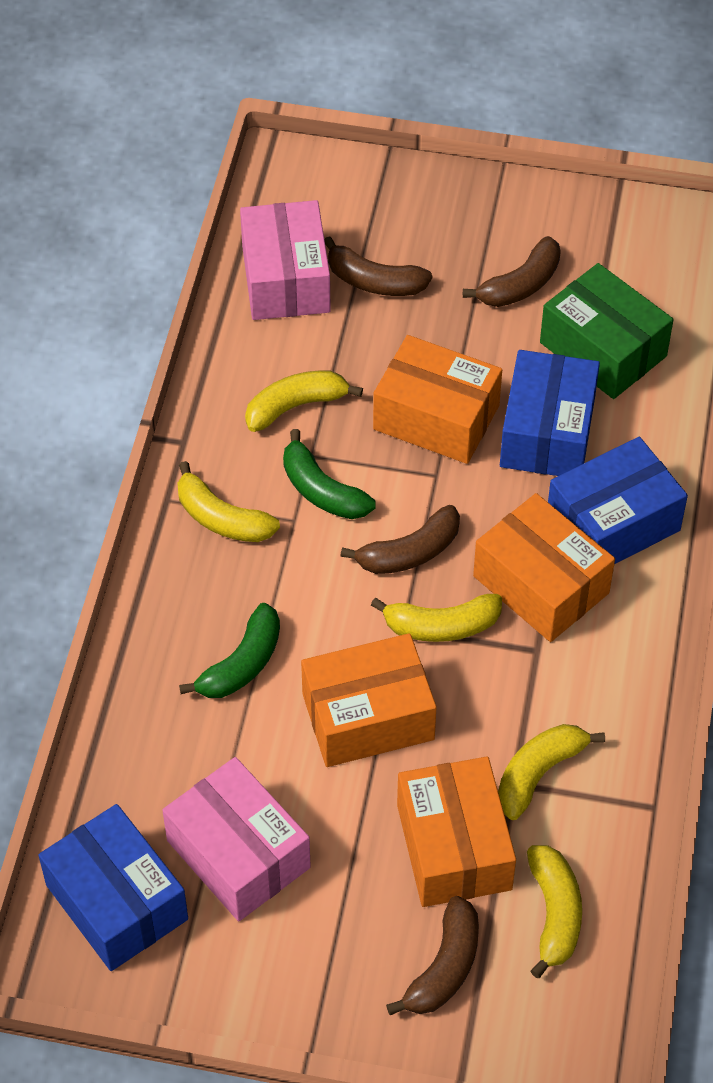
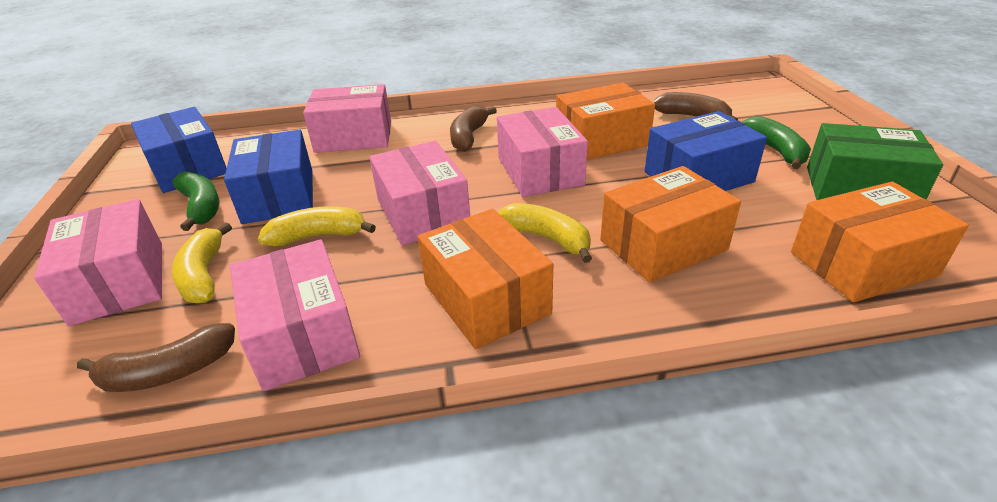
brown banana: [324,236,432,296] [340,505,460,574] [386,896,479,1015] [463,236,561,307] = 4 -> [77,323,235,392] [450,106,497,152] [653,92,738,121] = 3
pink box: [162,757,311,921] [240,200,331,320] = 2 -> [34,199,162,326] [230,239,360,391] [303,84,391,153] [369,141,470,245] [497,107,588,197] = 5
yellow banana: [177,461,280,542] [245,370,363,432] [371,594,502,642] [498,724,605,820] [527,845,582,978] = 5 -> [172,223,232,303] [258,206,376,246] [498,203,592,263] = 3

